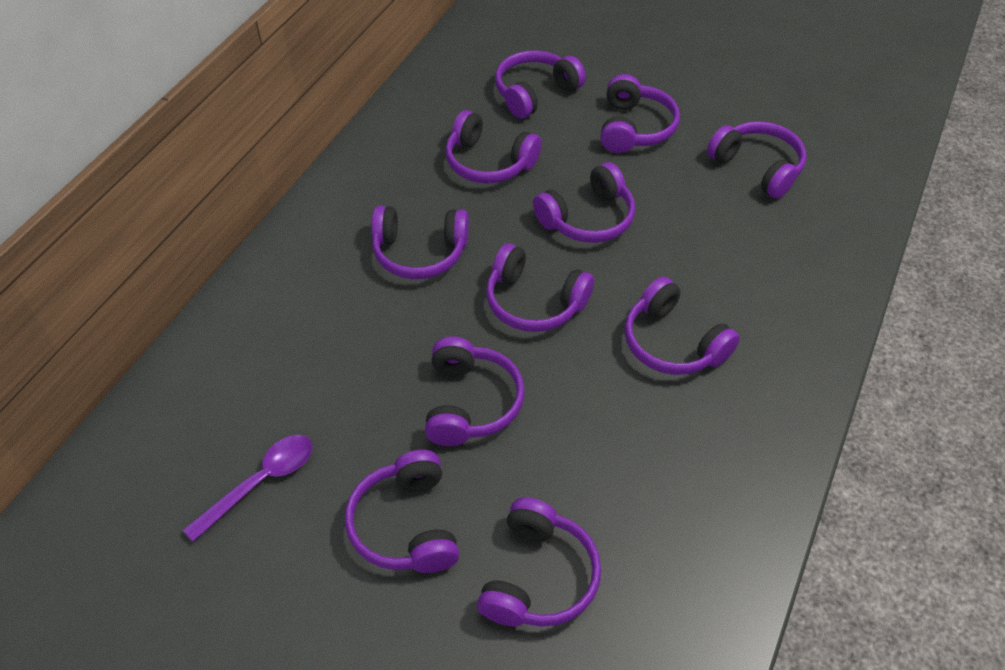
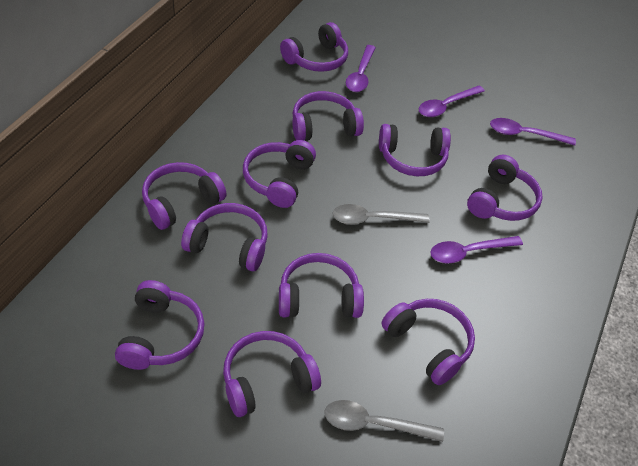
grey spoon: none = 0 -> [324,400,444,442] [332,204,430,225] = 2
purple spoon: [183,435,313,542] = 1 -> [346,45,376,92] [419,86,485,117] [430,236,523,264] [490,118,576,146] = 4

